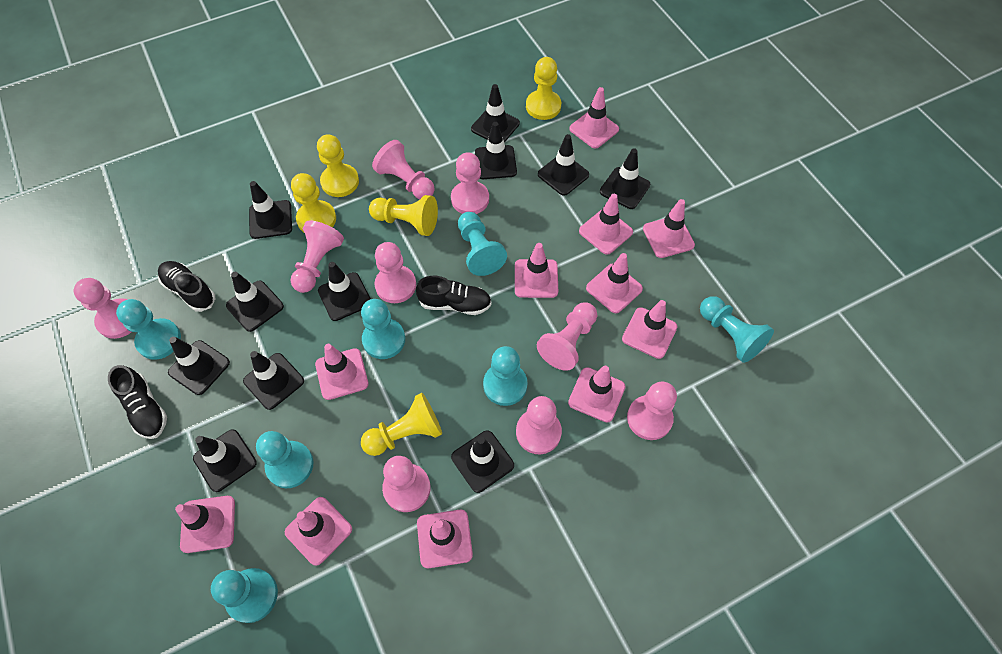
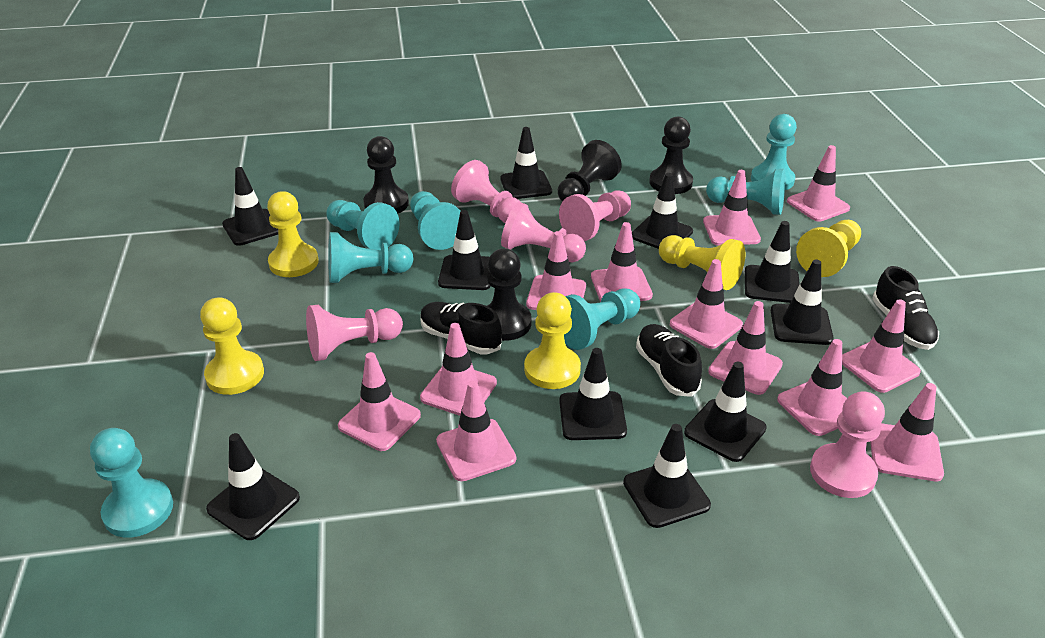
black pawn: none = 0 -> [363,136,409,214] [487,249,532,341] [558,140,622,202] [649,116,693,194] = 4
black traffic cone: [168,337,230,395] [193,429,257,492] [226,272,284,332] [243,351,304,410] [249,181,292,239] [318,262,371,321] [451,430,514,493] [471,84,520,143] [475,122,517,179] [538,134,589,196] [600,148,650,209] = 11 -> [206,433,300,540] [222,167,278,246] [438,210,491,290] [500,127,552,199] [559,348,627,440] [623,424,711,528] [632,173,693,249] [684,362,767,462] [745,221,800,303] [771,259,834,345] = 10
pink pawn: [73,278,131,339] [291,220,344,293] [372,140,435,199] [375,242,416,303] [382,456,431,512] [451,152,489,214] [516,396,562,454] [537,302,597,371] [627,381,677,440] = 9 -> [306,305,403,361] [451,160,520,223] [501,202,586,262] [559,190,631,241] [810,391,885,498] = 5
pink traffic cone: [175,496,235,553] [285,497,352,566] [315,344,369,400] [417,510,473,568] [515,243,558,298] [568,366,625,422] [569,87,619,149] [579,194,633,255] [586,253,643,313] [622,300,677,359] [643,199,695,258] = 11 -> [338,352,421,451] [420,323,497,416] [436,381,516,481] [526,231,586,310] [591,222,653,302] [670,259,743,349] [703,170,761,245] [708,301,783,395] [777,339,847,436] [787,145,850,222] [842,299,921,393] [870,383,944,481] = 12

